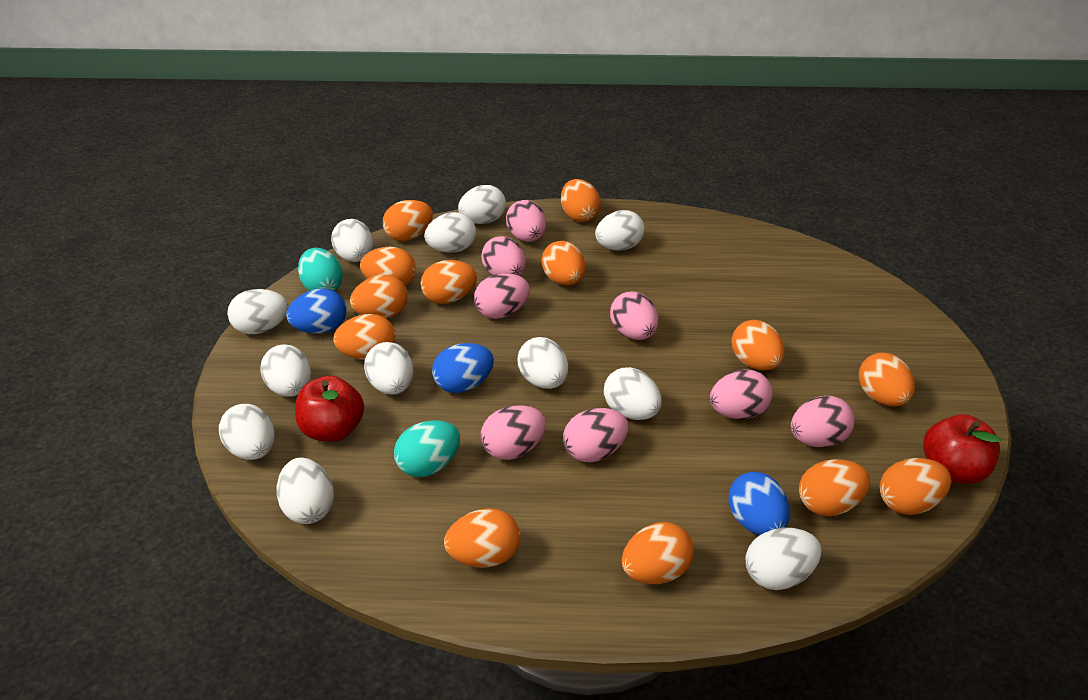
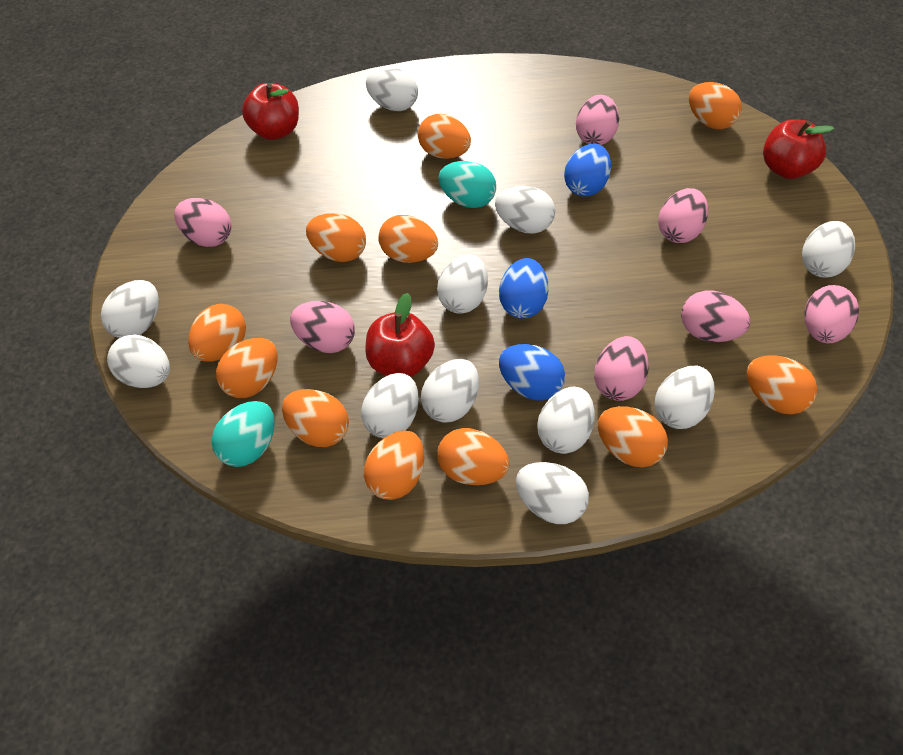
orange egg: [333,314,396,360] [350,275,408,318] [360,247,416,286] [383,200,433,241] [421,260,477,304] [444,508,521,568] [541,241,585,285] [561,179,601,222] [622,522,694,584] [731,320,785,370] [799,459,870,516] [859,352,915,406] [879,458,951,515] = 13 -> [188,304,246,362] [216,338,277,398] [282,389,349,447] [306,213,366,262] [364,431,424,500] [378,215,438,263] [418,114,471,159] [437,428,509,485] [598,406,668,467] [689,82,742,130] [747,355,817,414] = 11
pink egg: [474,273,530,319] [481,236,526,276] [481,405,546,460] [506,200,546,242] [563,408,628,462] [610,291,658,340] [710,369,773,419] [791,396,855,447] = 8 -> [174,198,232,247] [290,301,355,353] [576,95,619,145] [594,336,649,401] [658,188,708,243] [681,291,750,342] [804,285,859,343] = 7
red apple: [295,376,364,442] [923,414,1001,484] = 2 -> [242,83,299,140] [365,293,435,377] [763,119,834,179] = 3
white egg: [219,404,275,460] [227,289,288,334] [261,345,311,397] [277,457,334,524] [331,219,373,262] [364,342,414,395] [424,212,476,253] [458,185,506,224] [517,337,568,389] [595,210,645,251] [604,367,662,420] [746,528,821,590] = 12 -> [101,280,159,338] [107,334,170,388] [361,373,419,438] [366,67,418,111] [421,359,479,423] [437,254,488,314] [495,186,555,234] [516,462,589,524] [537,387,595,454] [655,366,715,429] [802,221,855,278] = 11

